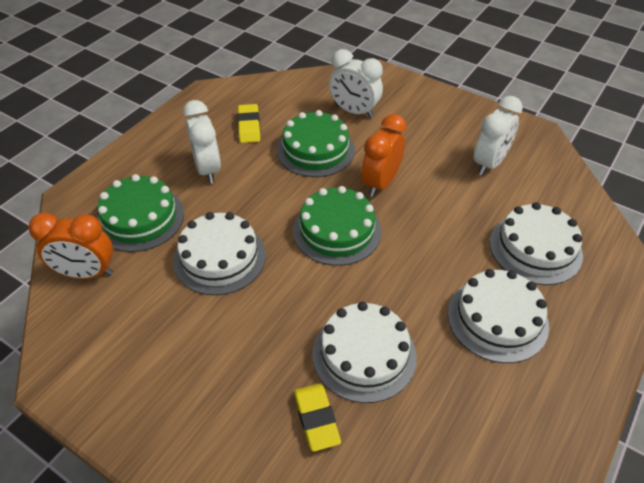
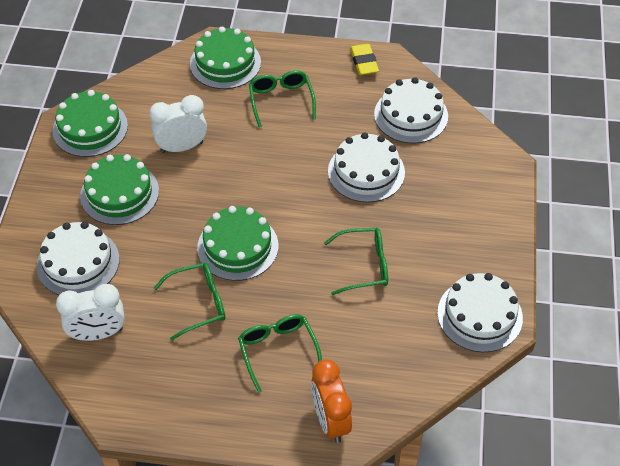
green cake: [97,174,184,252] [277,110,355,177] [293,186,382,266] = 3 -> [53,90,128,157] [80,154,159,225] [190,27,261,89] [197,206,278,281] = 4
green glasses: none = 0 -> [154,263,226,340] [238,314,322,393] [249,70,316,128] [324,228,388,295] = 4
orange clock: [29,213,113,279] [361,114,406,197] = 2 -> [311,360,352,443] = 1
white clock: [183,100,221,184] [329,49,383,118] [474,96,523,176] = 3 -> [56,284,125,341] [149,95,207,153] = 2
yellow eraser: [237,104,260,143] [294,384,341,452] = 2 -> [350,44,379,75] = 1

